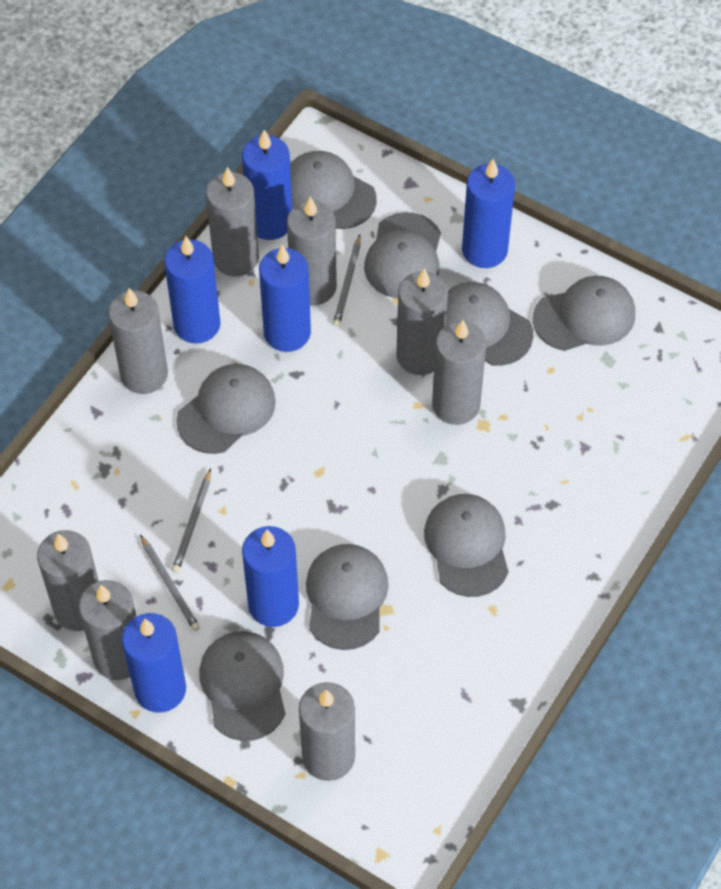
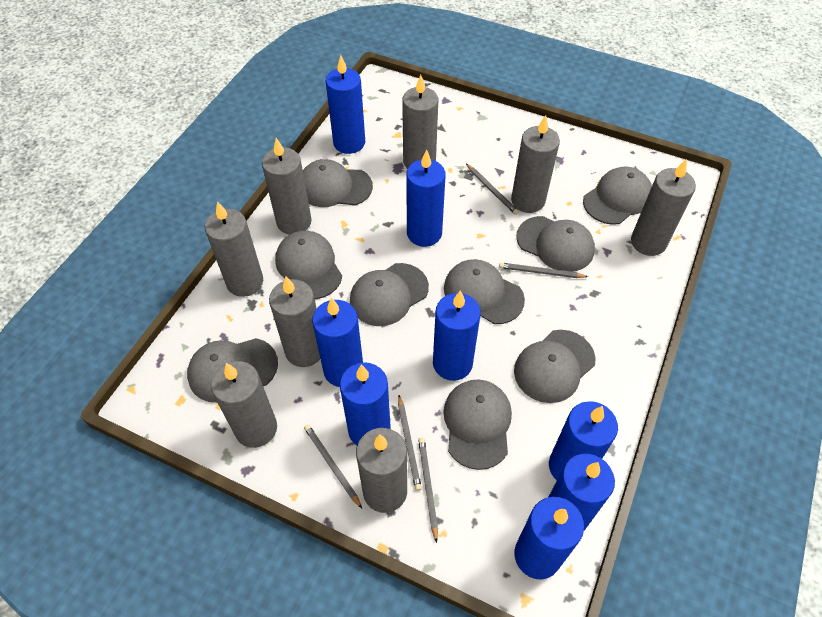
blue candle: [122,613,186,713] [164,236,220,344] [242,130,292,240] [242,526,299,627] [259,245,311,352] [462,159,515,268] = 6 -> [312,298,363,387] [325,55,365,154] [340,362,391,445] [406,150,446,247] [433,290,481,381] [514,497,584,579] [549,401,618,480] [549,454,615,531] = 8
grey cap: [176,364,276,454] [199,631,285,741] [290,151,377,229] [306,544,389,650] [364,212,441,298] [424,494,509,597] [446,282,533,366] [533,276,635,351] = 8 -> [187,338,278,403] [275,231,342,299] [303,159,373,207] [350,263,429,326] [443,379,512,470] [444,259,525,324] [514,330,596,403] [516,216,595,272] [583,167,652,225] = 9
grey pencil: [140,534,200,631] [172,469,211,573] [333,235,361,326] = 3 -> [304,424,362,508] [398,395,422,491] [418,438,438,543] [466,164,519,215] [499,263,588,278] = 5

